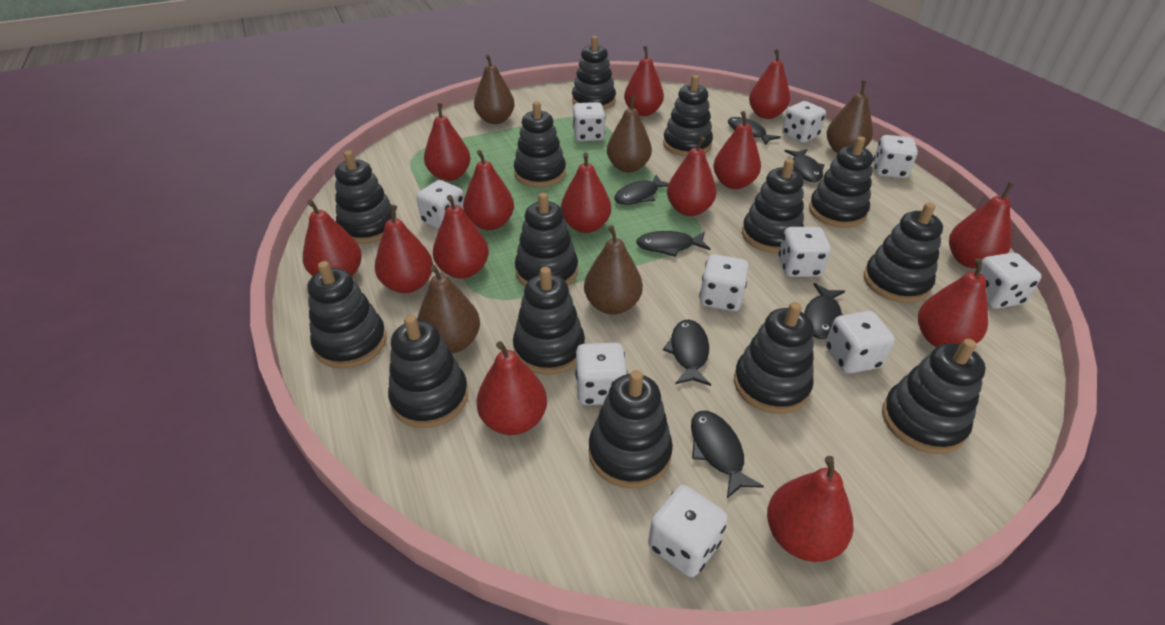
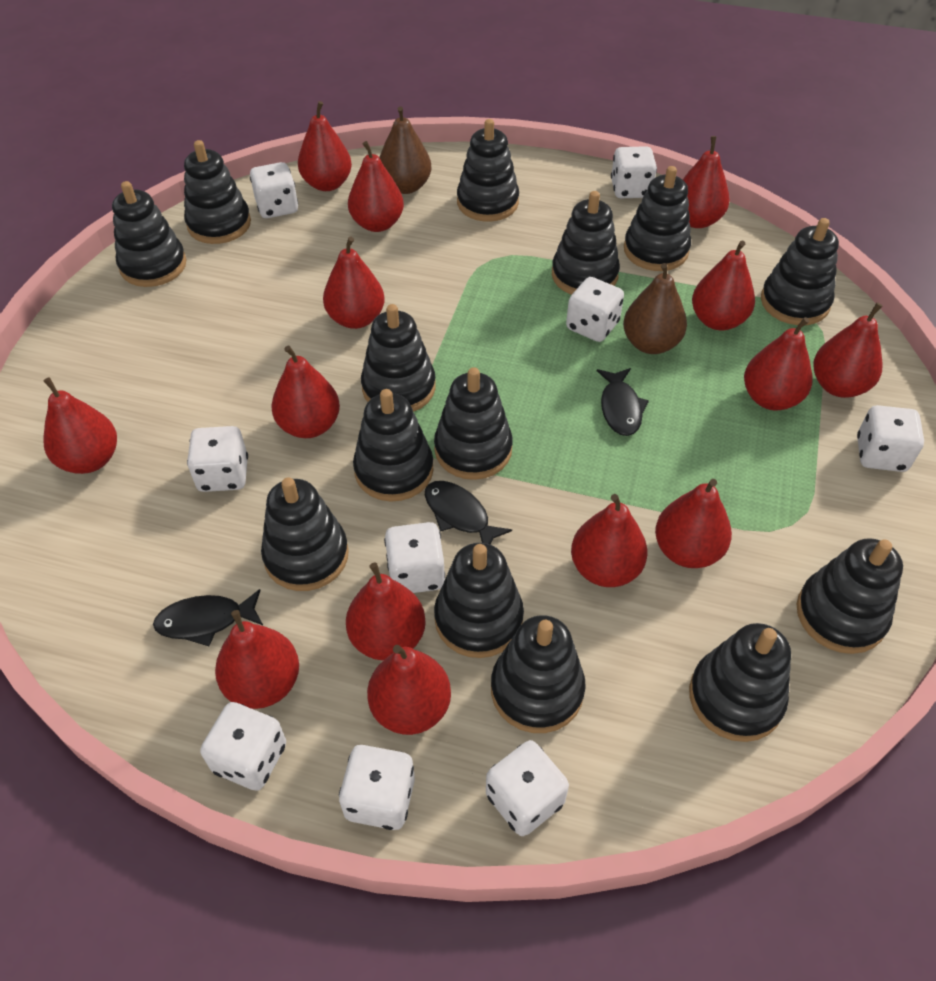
black fish: [614,175,669,205] [636,231,710,257] [663,319,711,386] [691,411,764,498] [728,117,781,145] [784,149,825,182] [804,283,845,339] = 7 -> [153,589,263,646] [425,481,512,544] [597,368,649,436] = 3
brown pear: [417,265,480,353] [474,54,515,124] [584,225,643,315] [607,96,652,173] [827,81,873,153] = 5 -> [379,106,432,194] [623,263,687,354] = 2
white dice: [416,180,464,229] [573,102,606,142] [575,343,628,405] [648,485,728,577] [699,254,749,311] [778,227,831,277] [782,101,826,143] [826,311,895,374] [873,135,918,178] [980,253,1042,309] = 10 -> [187,426,248,492] [200,702,286,791] [250,162,298,218] [339,745,415,830] [384,522,445,593] [486,740,569,836] [566,277,624,342] [611,146,657,198] [857,405,924,472] = 9

